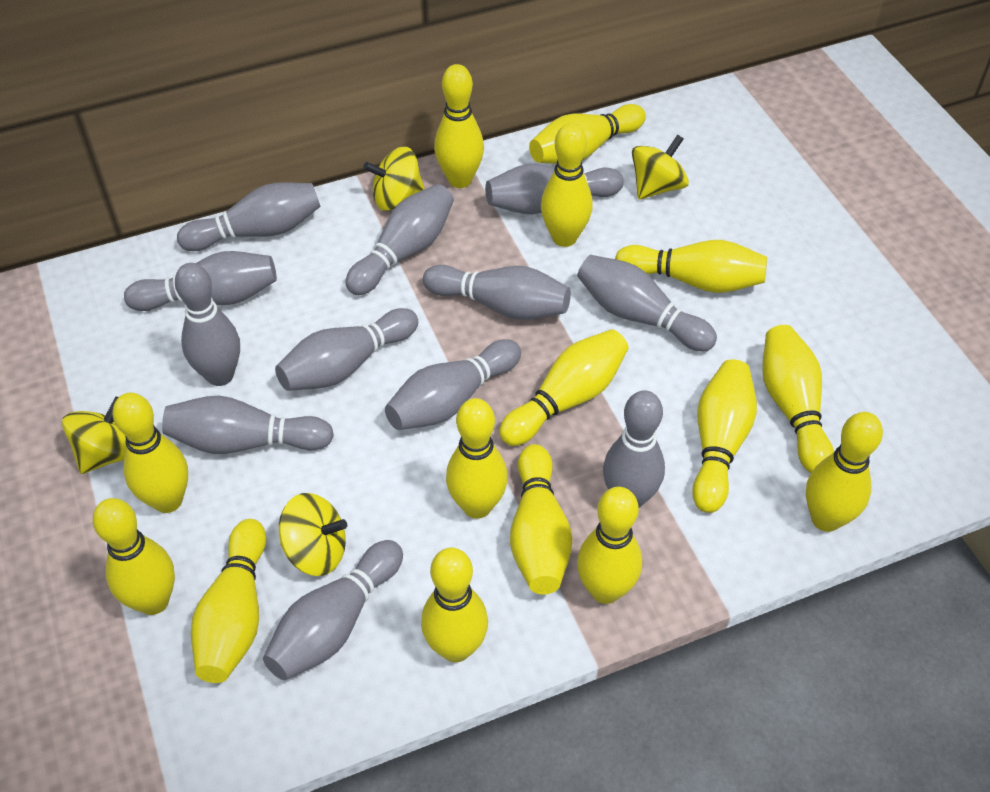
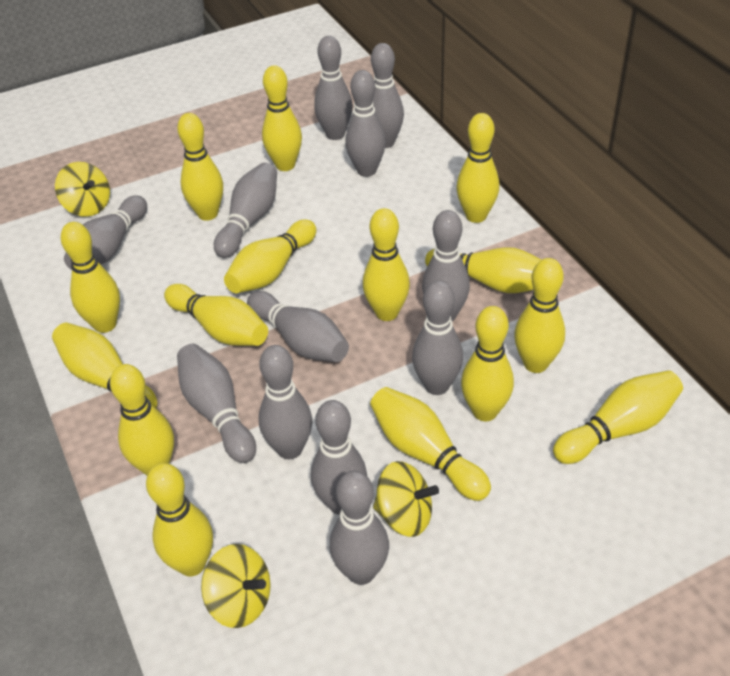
yellow spinning top: [62,397,126,474] [279,493,347,576] [363,147,425,211] [632,135,689,199] = 4 -> [55,162,110,217] [201,544,271,628] [373,461,439,537] = 3

